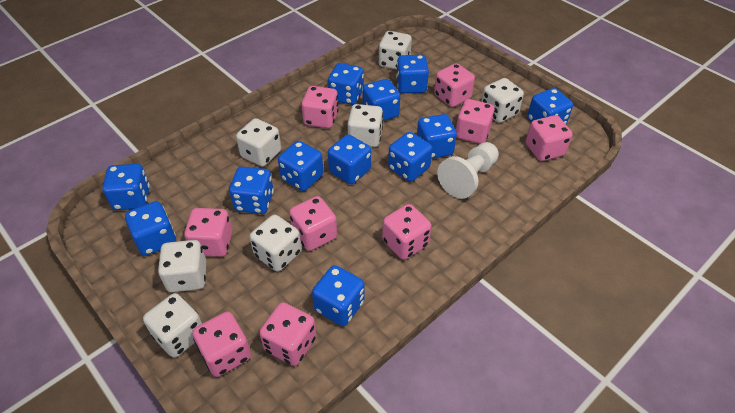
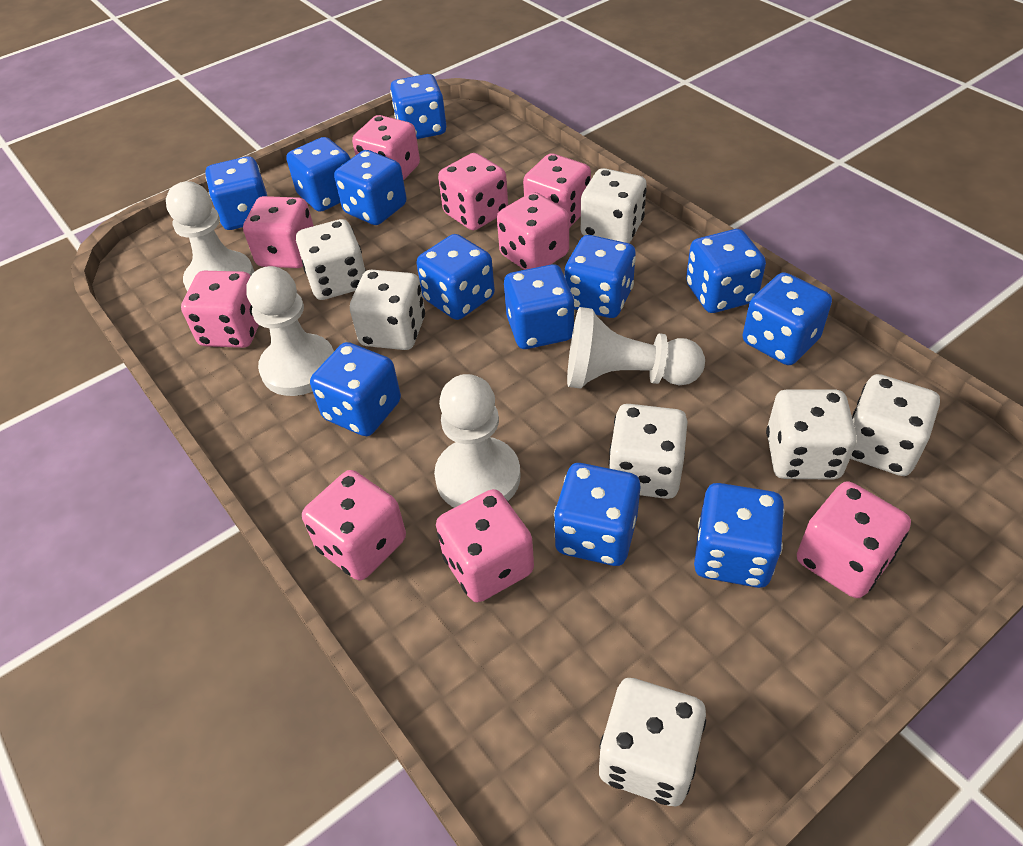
white pawn: [437,142,499,199] = 1 -> [166,181,254,291] [246,266,334,396] [434,374,521,508] [567,307,705,389] = 4

